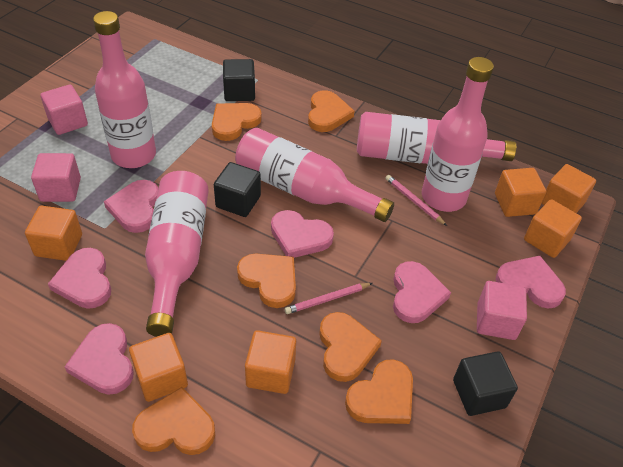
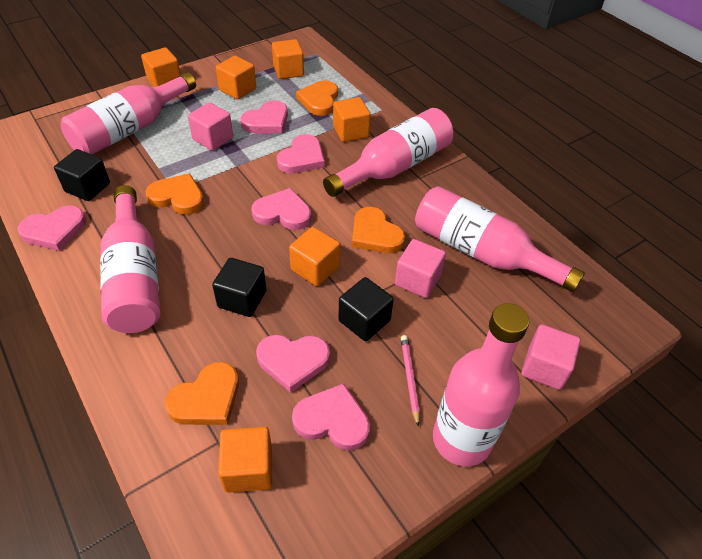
orange heart: [132,387,215,455] [212,103,262,141] [237,254,296,308] [308,90,354,132] [319,312,382,382] [345,359,413,424] = 6 -> [146,173,204,215] [165,362,239,425] [296,80,338,116] [352,207,405,253] = 4
pink pencil: [284,283,372,314] [386,175,447,226] = 2 -> [401,335,420,427] = 1

